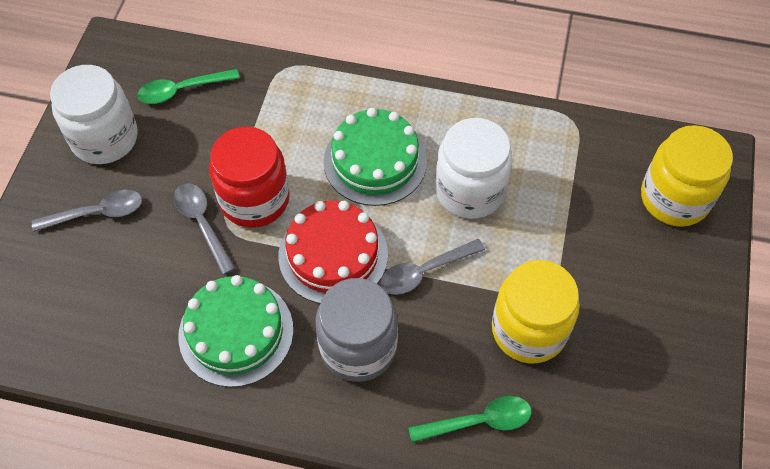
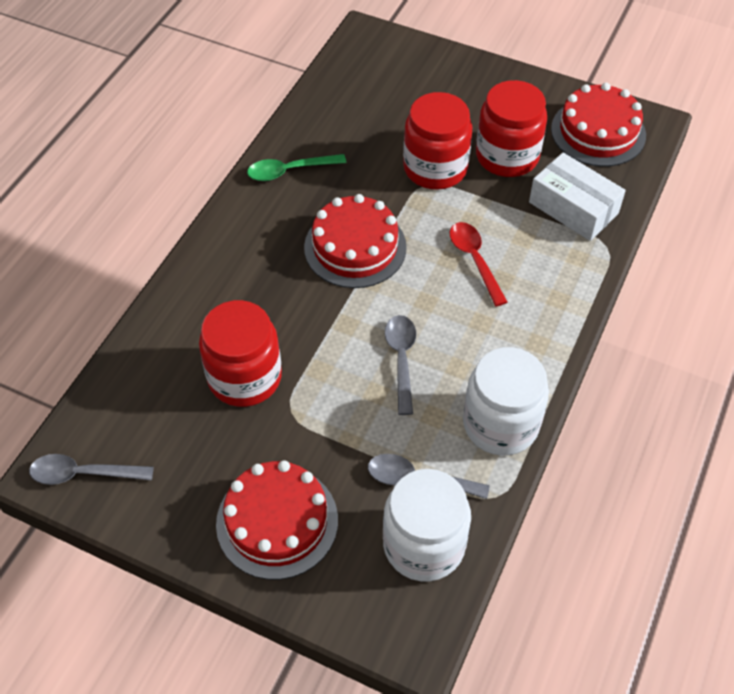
green cake: [178,275,293,387] [324,108,427,206] = 2 -> none = 0
green spoon: [137,69,240,104] [408,396,532,443] = 2 -> [247,154,346,181] = 1
grey jar: [315,278,398,382] = 1 -> none = 0
red cake: [278,201,388,304] = 1 -> [216,460,338,580] [304,194,407,288] [551,83,646,167] = 3
red jar: [209,127,290,228] = 1 -> [199,300,282,407] [403,92,472,190] [476,80,547,177] = 3
red spoon: none = 0 -> [450,222,507,306] = 1
white box: none = 0 -> [529,152,626,241] = 1
yellow jar: [492,260,580,363] [641,125,733,227] = 2 -> none = 0

